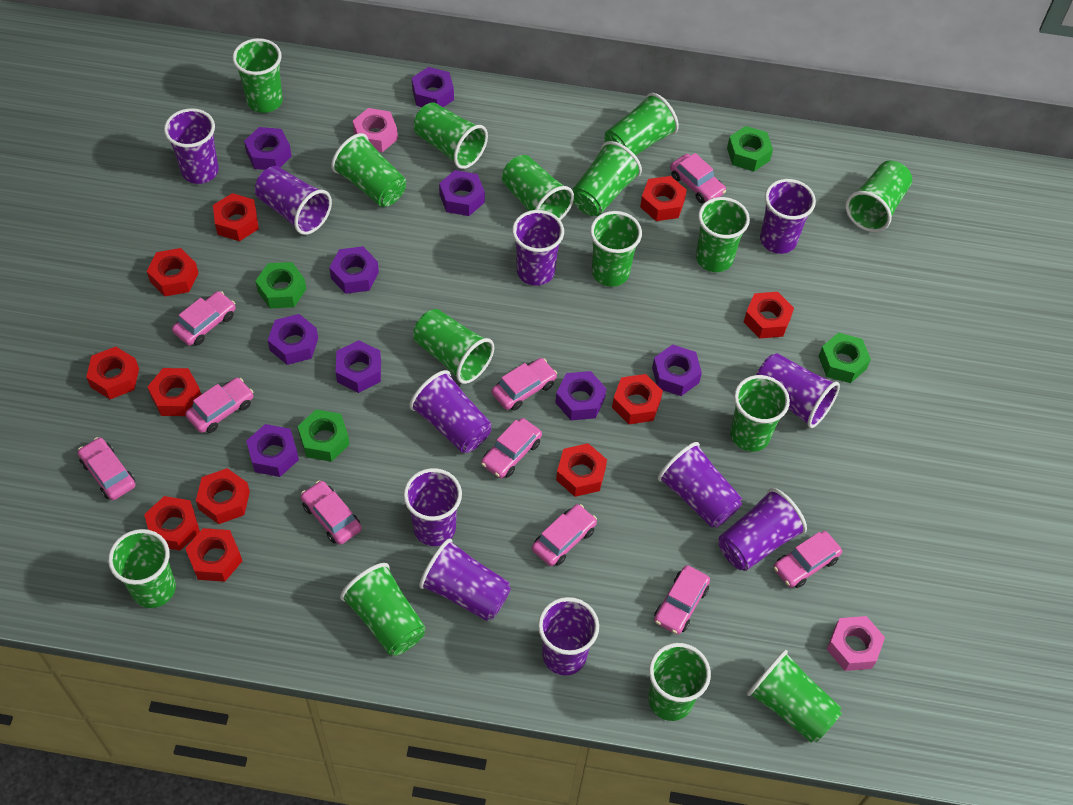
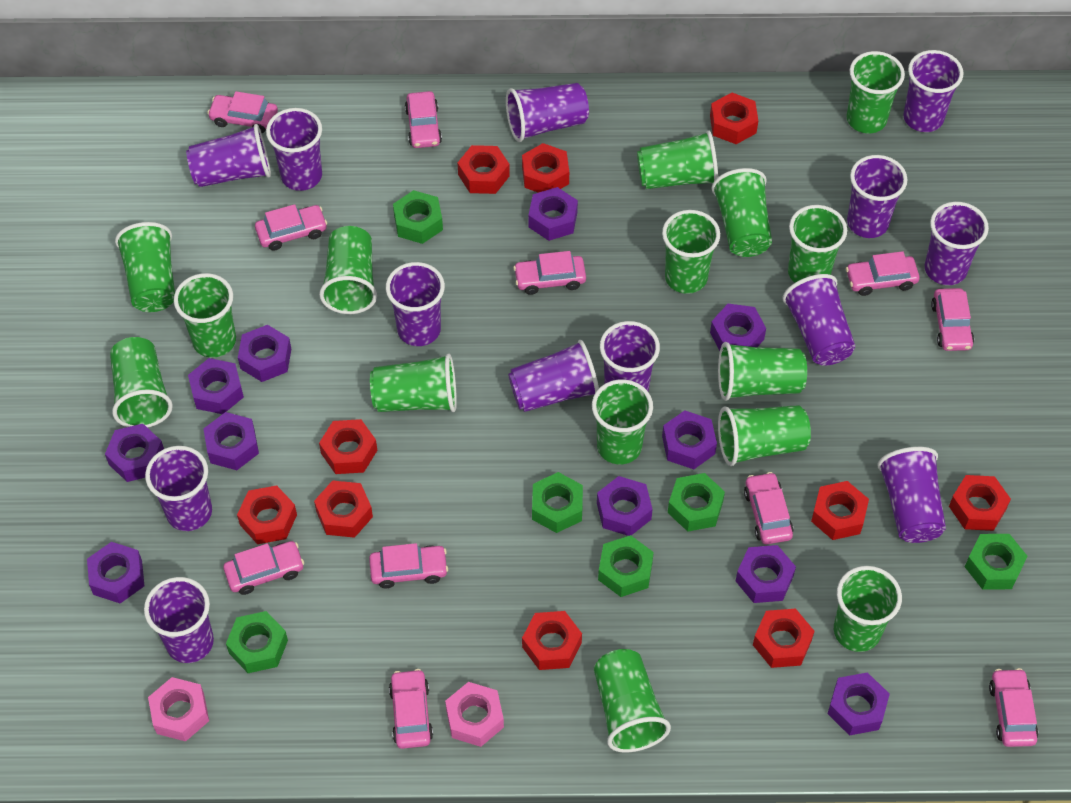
green nut: [255,262,306,308] [298,409,350,462] [727,126,773,172] [818,333,871,383] = 4 -> [226,611,288,673] [393,190,443,244] [532,472,583,533] [598,535,654,597] [668,473,725,532] [965,534,1028,590] = 6
pink car: [78,437,135,500] [172,291,236,346] [185,378,253,433] [301,481,362,545] [481,418,542,479] [492,358,557,411] [532,504,597,566] [654,565,710,635] [670,153,726,203] [773,531,842,588] = 10 -> [207,91,278,133] [223,541,304,595] [255,204,327,251] [369,543,448,588] [389,669,433,749] [405,91,442,148] [513,251,586,295] [744,472,794,544] [846,251,920,296] [931,288,974,351] [989,668,1038,747] = 11
purple cup: [164,108,219,184] [255,166,332,235] [403,468,462,546] [409,370,492,453] [419,538,511,621] [512,210,564,286] [538,597,599,676] [658,442,742,528] [718,488,807,571] [756,353,840,428] [760,179,816,254] = 11 -> [144,577,214,663] [145,446,212,531] [186,124,271,187] [266,108,322,191] [386,262,445,346] [506,83,589,142] [508,340,599,412] [600,321,660,391] [782,274,855,366] [847,155,908,238] [877,447,946,543] [903,50,964,132] [925,202,989,285] = 13
purple nut: [244,127,292,170] [246,424,299,477] [268,314,318,365] [329,246,379,294] [336,340,381,393] [412,67,454,107] [439,170,485,216] [555,371,607,420] [652,344,702,396] = 9 -> [87,542,144,603] [105,424,164,482] [188,358,244,414] [203,412,259,470] [238,325,291,382] [528,187,578,241] [597,476,653,536] [662,411,717,469] [710,304,766,351] [736,545,796,603] [828,672,890,736] = 11
red nut: [86,347,139,399] [144,496,200,551] [147,248,199,296] [147,368,201,416] [185,528,242,582] [196,468,250,524] [213,193,259,241] [556,443,607,497] [612,374,663,424] [640,176,687,221] [744,292,794,339] = 11 -> [237,486,297,544] [314,480,373,538] [319,419,377,474] [458,145,510,194] [522,143,569,193] [522,611,582,670] [710,93,758,144] [753,609,814,668] [811,481,869,540] [949,475,1011,531] = 10

